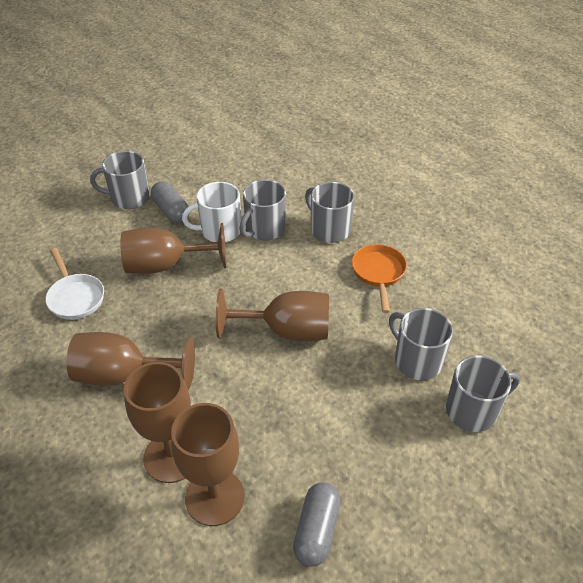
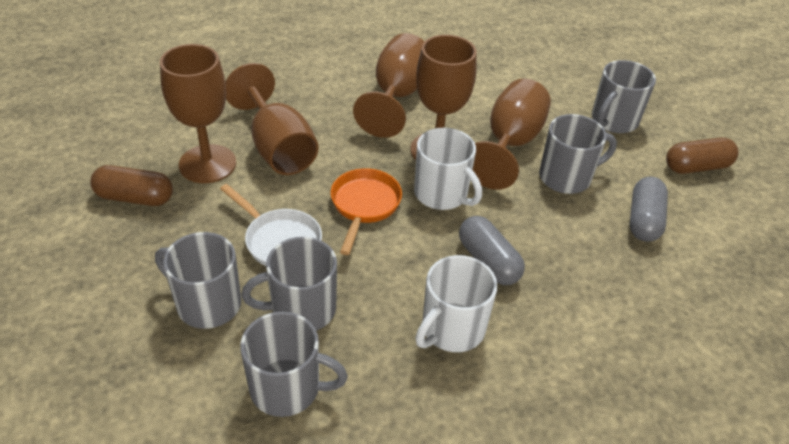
brown capsule: none = 0 -> [90,165,173,206] [666,137,739,174] = 2
white mug: [182,182,241,242] = 1 -> [414,127,482,210] [415,255,498,352] = 2

